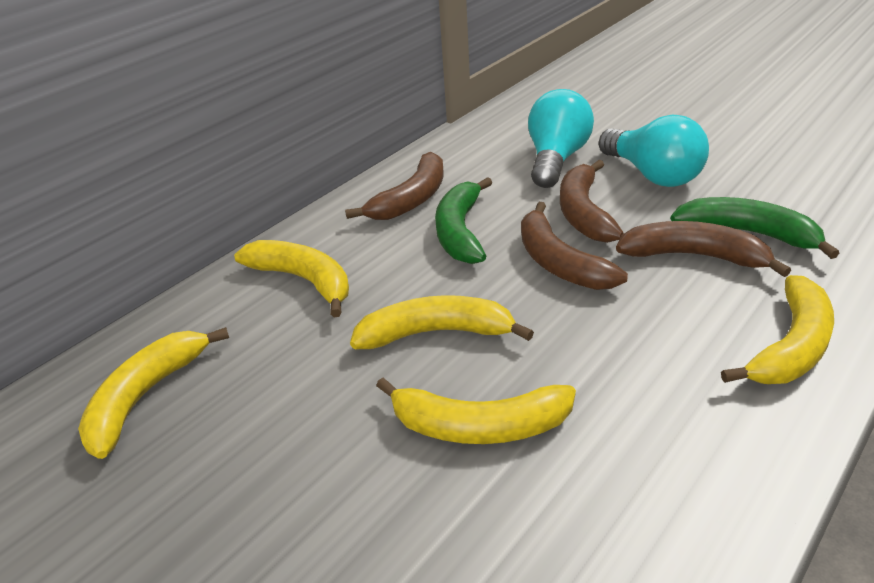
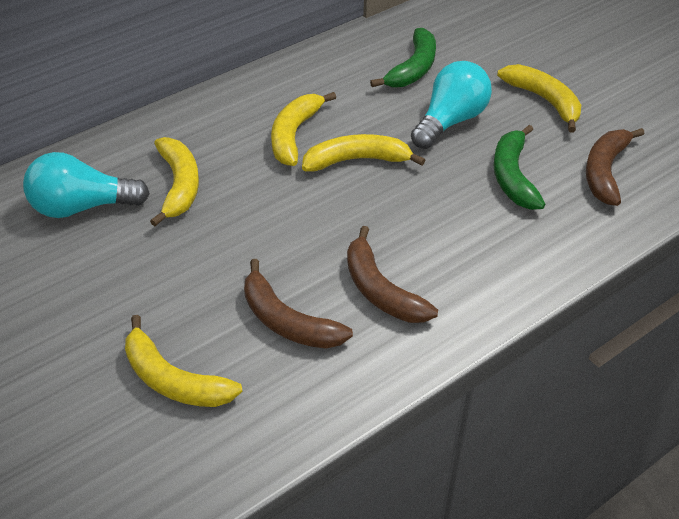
brown banana: [345,152,443,220] [521,202,628,290] [560,160,624,243] [616,221,791,277] = 4 -> [244,259,353,349] [347,226,438,323] [586,128,645,206] = 3

